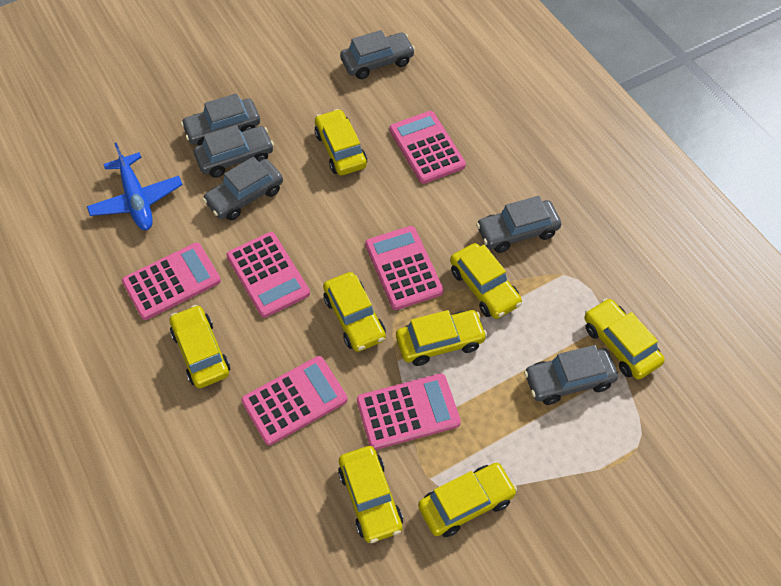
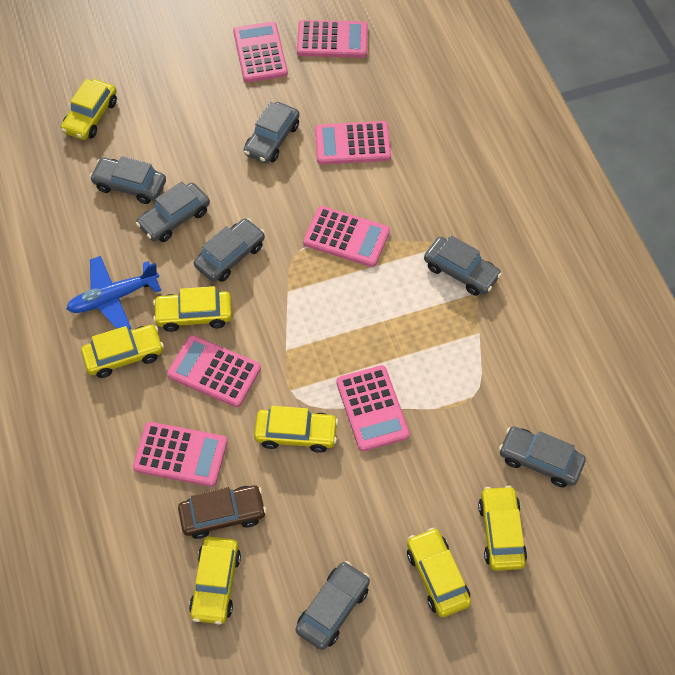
brown car: none = 0 -> [178,486,266,539] = 1
grey car: [181,93,260,146] [194,125,274,178] [203,157,283,220] [340,30,415,79] [476,196,561,253] [524,345,618,405] = 6 -> [90,156,166,204] [136,181,210,242] [194,218,265,282] [244,102,300,163] [296,561,370,650] [424,235,502,296] [499,426,586,487] = 7
pink calculator: [122,243,221,320] [226,232,310,318] [241,356,348,445] [357,373,461,450] [365,226,443,310] [389,111,466,184] = 6 -> [133,422,228,487] [167,335,261,407] [233,22,288,82] [297,20,368,58] [303,206,390,267] [315,121,391,164] [336,365,410,451] = 7
yellow car: [170,305,230,388] [315,109,367,175] [323,272,386,352] [338,446,403,543] [396,310,487,366] [418,463,517,537] [450,243,522,319] [584,298,665,380] = 8 -> [61,79,117,140] [81,325,164,378] [153,286,232,332] [189,537,241,625] [254,406,338,453] [407,528,471,617] [478,486,527,571] = 7

